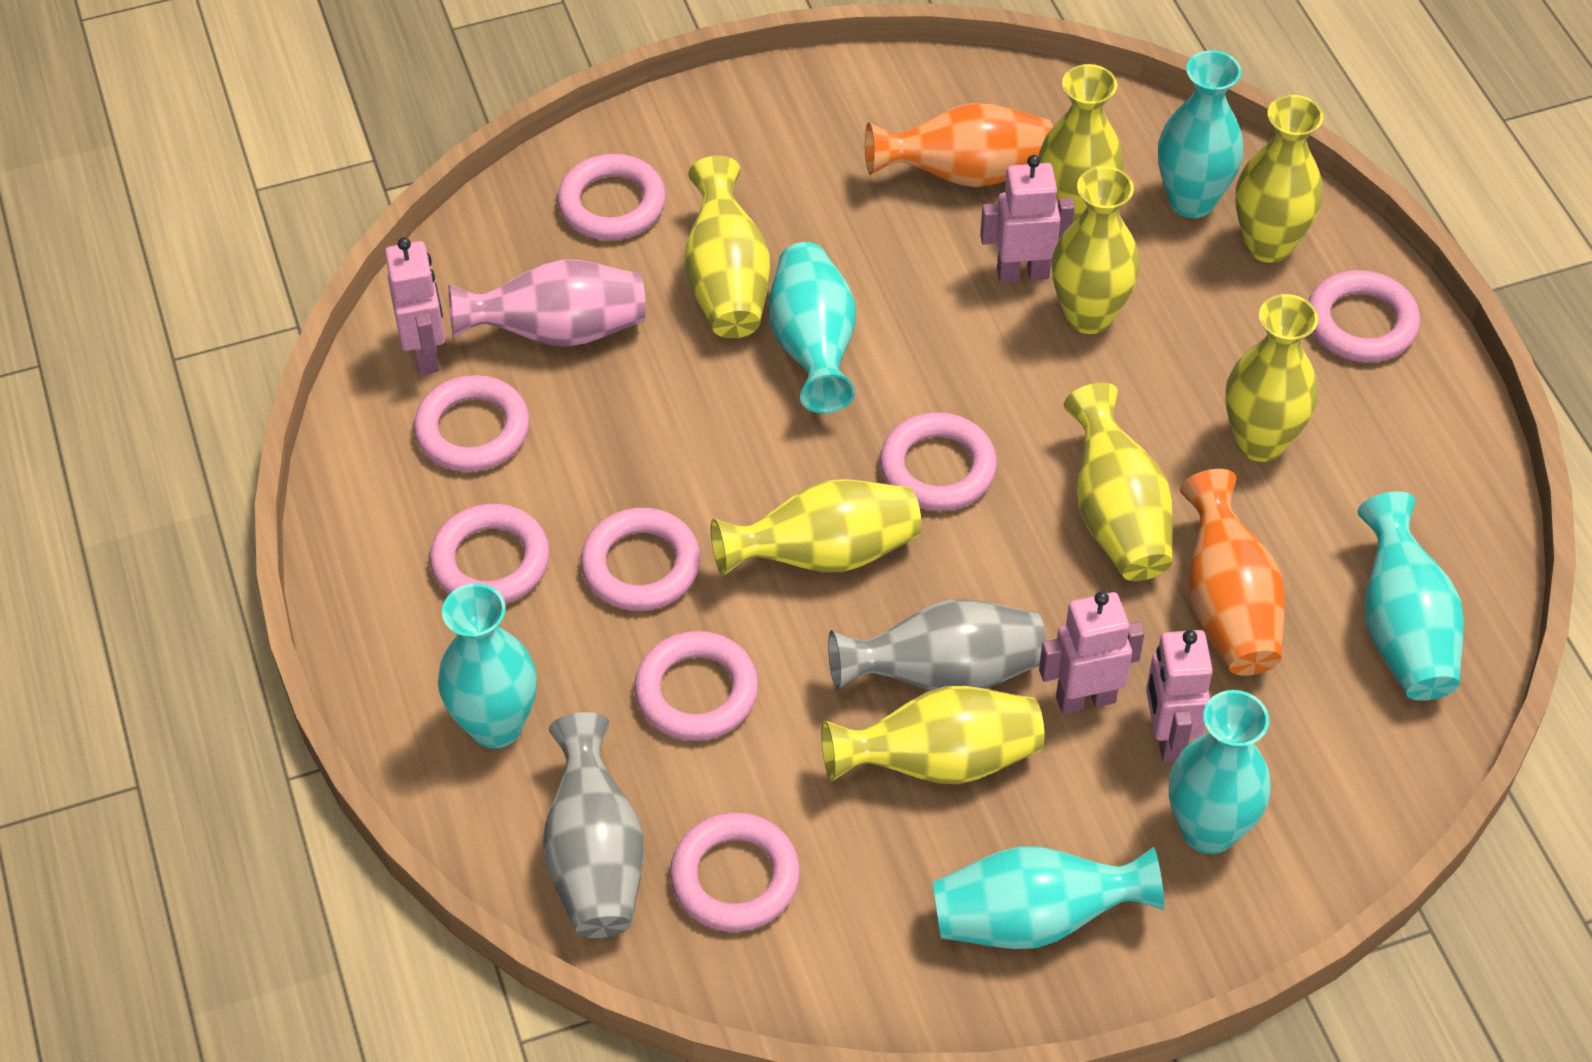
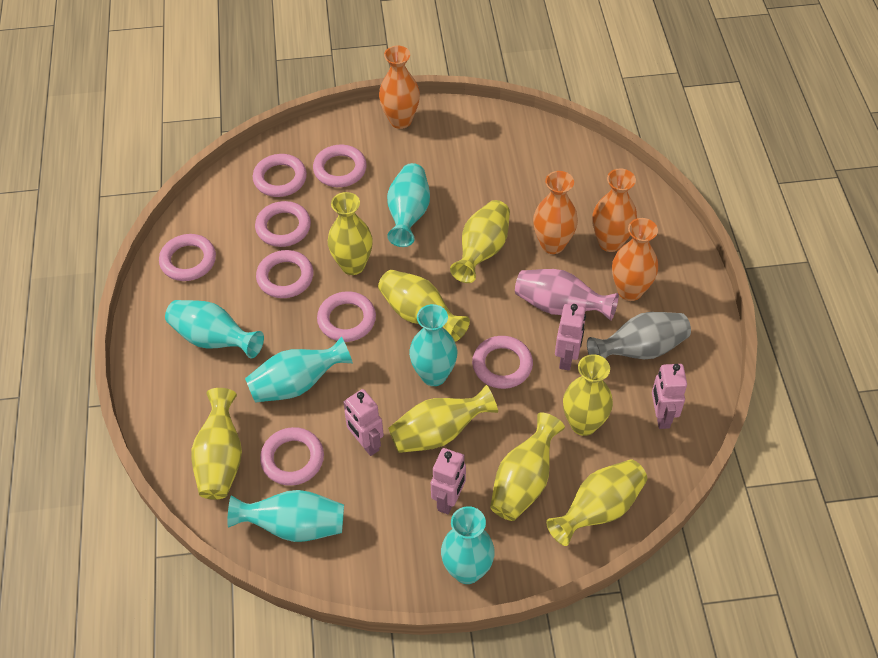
grey vase: [543,712,644,938] [828,599,1046,691] = 2 -> [587,312,691,359] = 1
orange vase: [865,103,1053,187] [1180,469,1285,676] = 2 -> [379,46,420,129] [533,171,578,254] [593,168,637,252] [612,218,658,301] = 4

